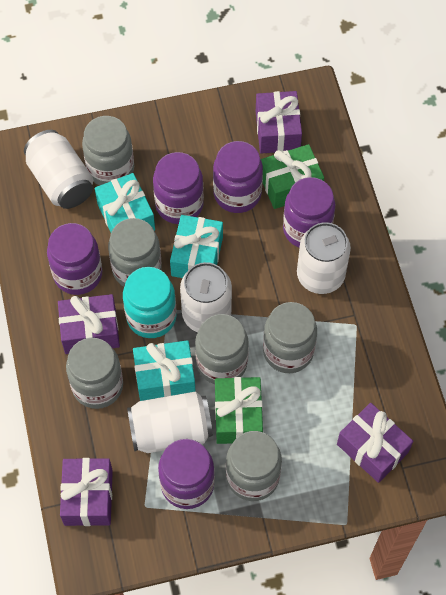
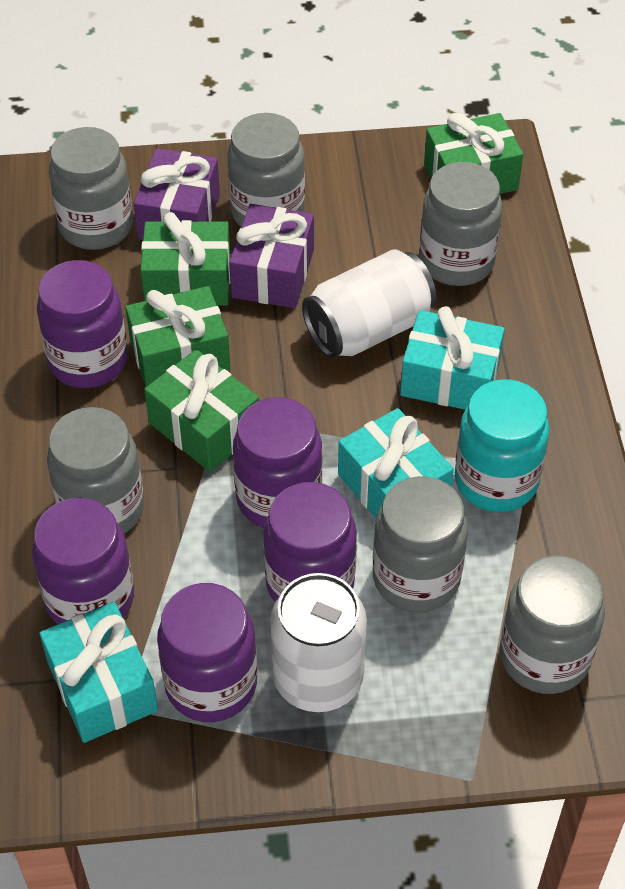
green gift: [215,377,263,444] [261,144,324,209] = 2 -> [125,286,230,387] [140,212,231,306] [144,349,259,472] [424,113,523,194] = 4
purple gift: [58,294,120,354] [60,458,113,526] [256,91,302,153] [337,403,413,483] = 4 -> [134,148,220,240] [229,204,314,308] = 2
white can: [24,130,93,209] [127,391,213,453] [180,262,232,332] [297,222,351,294] = 4 -> [270,573,367,712] [302,249,436,358] = 2

